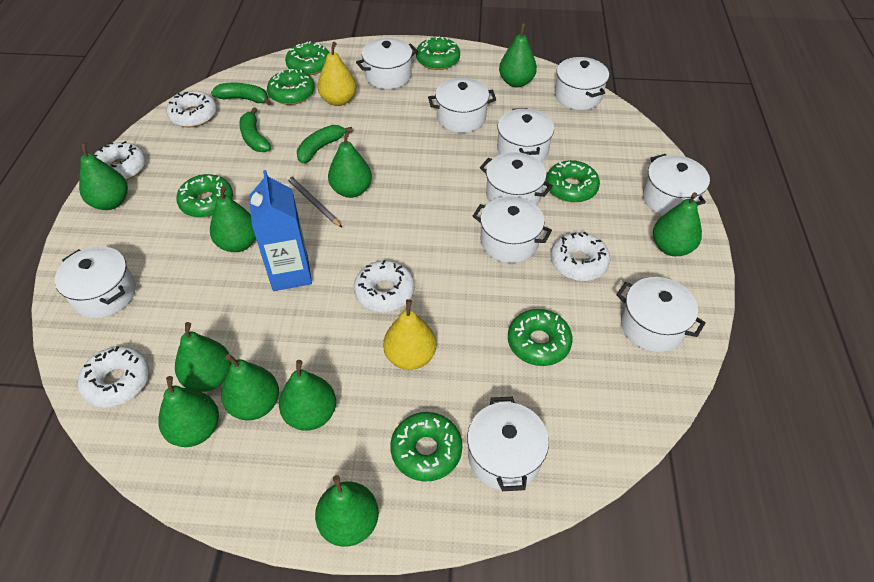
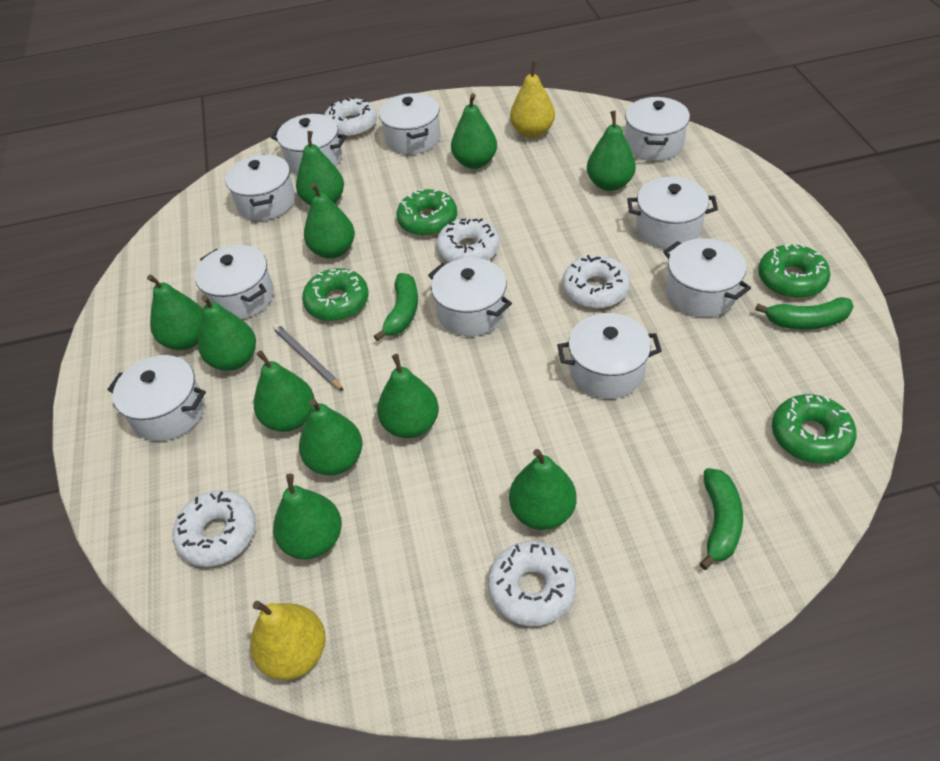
blue carton: [249,170,312,291] = 1 -> none = 0
green donut: [176,174,233,218] [267,69,315,105] [285,41,329,76] [390,412,462,482] [416,37,460,70] [508,309,573,366] [546,160,600,203] = 7 -> [302,268,368,321] [397,189,457,236] [758,244,830,298] [772,394,857,464] = 4
green pear: [79,142,128,210] [158,376,219,447] [175,322,232,392] [210,186,256,252] [221,354,279,421] [279,360,336,431] [315,475,379,547] [328,130,372,198] [499,23,537,87] [653,192,702,256] = 10 -> [147,275,203,350] [198,295,256,371] [254,350,315,432] [273,473,342,560] [296,131,344,206] [299,399,363,475] [304,183,355,259] [377,354,439,438] [451,93,497,169] [509,449,576,530] [587,111,636,191] = 11

